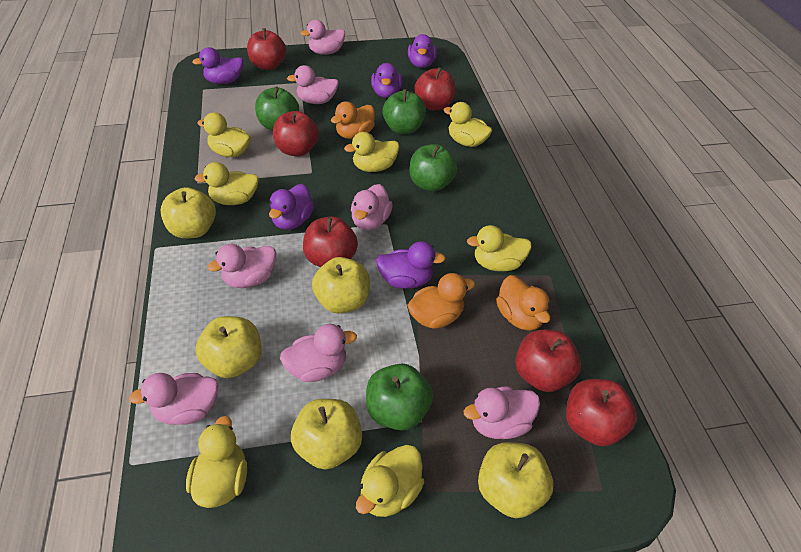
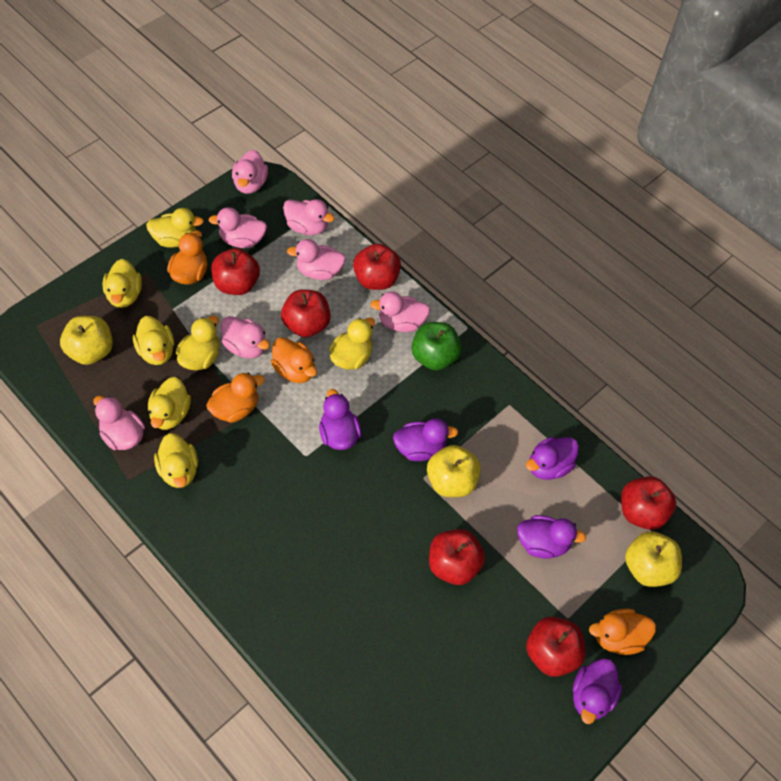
green apple: [255,87,299,131] [366,364,433,431] [382,89,426,134] [410,144,457,192] = 4 -> [411,322,462,370] = 1
orange duck: [331,101,375,139] [407,273,475,329] [496,275,550,331] = 3 -> [167,231,208,284] [206,373,265,423] [271,337,317,383] [589,609,656,655] = 4
yellow apple: [160,187,216,239] [195,316,261,378] [291,399,362,469] [312,257,370,313] [478,442,553,518] = 5 -> [60,316,113,365] [427,445,481,497] [625,531,682,587] = 3

